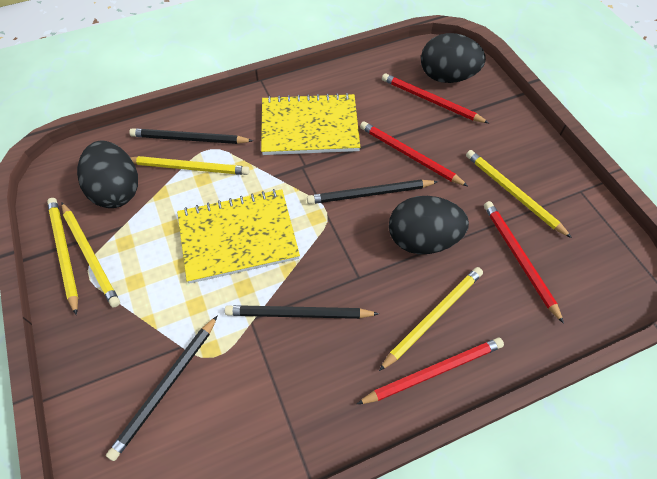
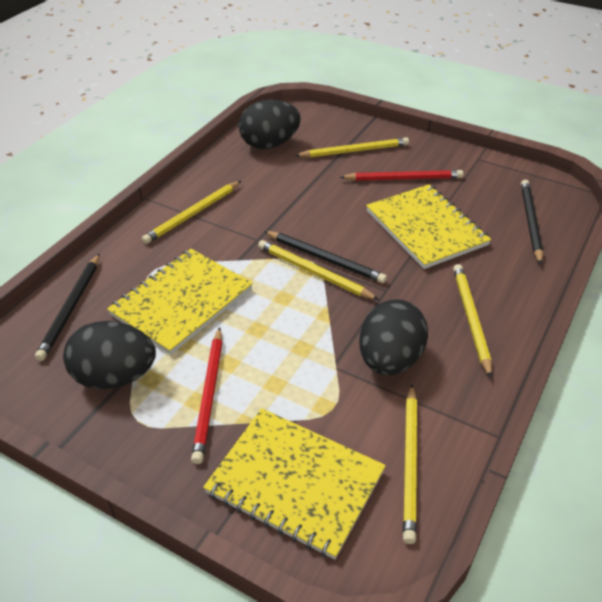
black pencil: [106,315,218,461] [129,128,253,144] [225,305,379,319] [307,180,438,204] = 4 -> [35,254,99,361] [264,231,387,283] [521,180,543,265] = 3
red pencil: [357,338,504,404] [360,121,468,186] [382,73,489,123] [484,201,564,324] = 4 -> [191,327,222,464] [340,170,463,181] = 2
yellow notebook: [177,189,300,284] [261,93,360,155] = 2 -> [107,249,253,355] [203,408,386,560] [366,184,491,269] = 3

